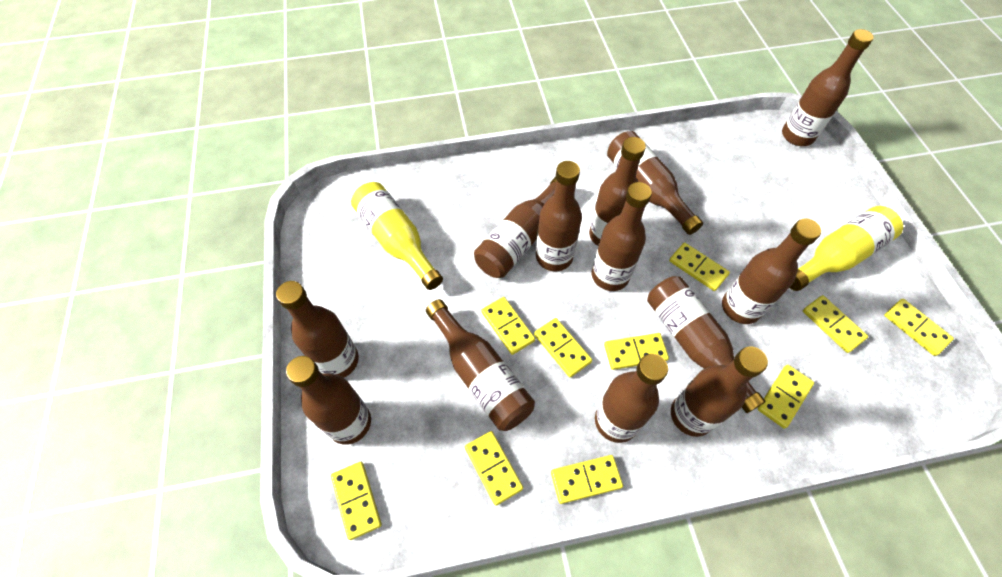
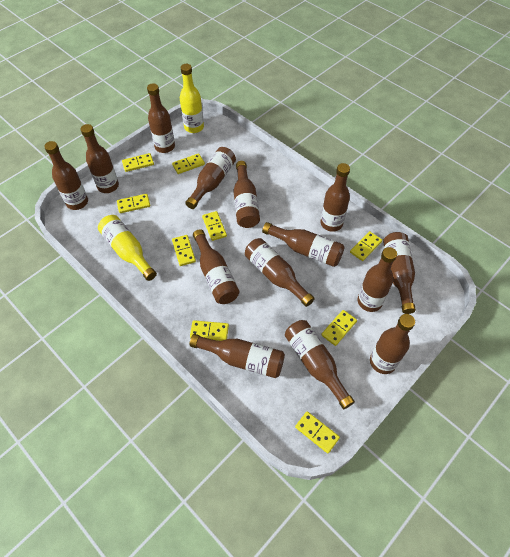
brown bottle: [276,281,359,378] [286,356,371,445] [426,299,535,431] [474,177,557,278] [536,161,582,271] [589,137,646,246] [592,182,652,291] [595,354,668,443] [607,131,703,235] [647,276,766,413] [671,347,768,437] [722,218,821,324] [782,29,874,146] = 13 -> [44,141,88,210] [81,124,119,193] [147,83,175,153] [185,147,236,209] [190,334,285,378] [193,229,239,304] [233,161,260,228] [245,238,315,307] [262,222,345,267] [285,320,355,409] [320,163,350,232] [357,247,397,312] [370,314,415,374] [383,232,416,314] = 14
yellow domino: [331,462,382,540] [465,431,523,506] [481,297,535,355] [534,318,592,378] [551,455,623,504] [604,333,669,370] [669,243,730,291] [758,365,814,429] [803,295,868,353] [884,299,954,356] = 10 -> [117,194,150,213] [122,153,154,172] [172,153,205,174] [172,235,196,266] [190,320,229,341] [202,211,227,241] [295,411,340,453] [321,310,357,346] [350,231,382,261] = 9

